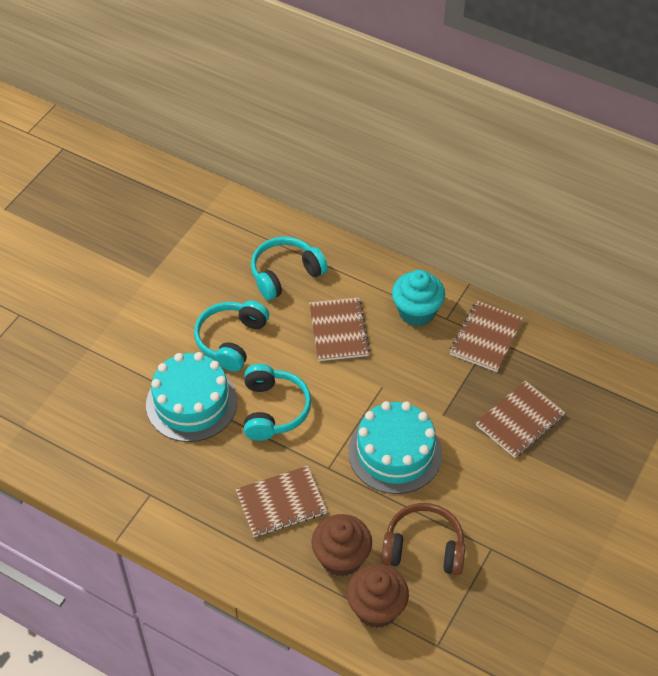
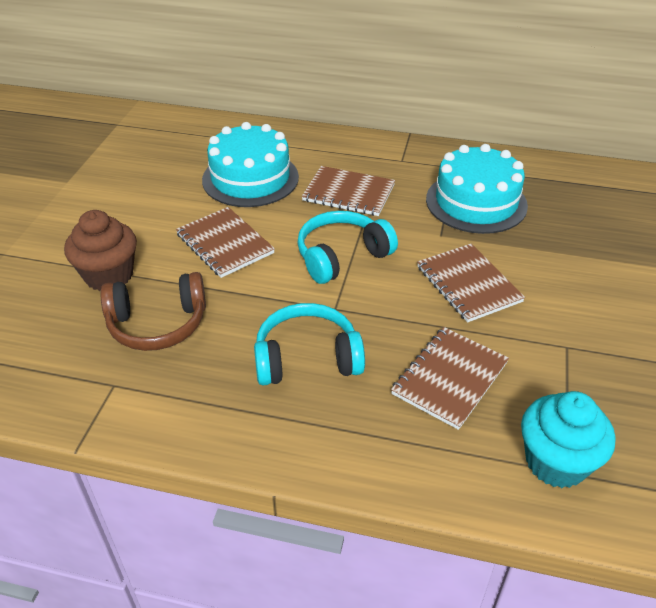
brown cupcake: [311,514,372,577] [347,564,409,628] = 2 -> [64,210,137,291] = 1
turquoise headphones: [194,300,269,372] [244,364,311,441] [251,236,328,300] = 3 -> [254,303,365,385] [297,211,398,284] = 2

